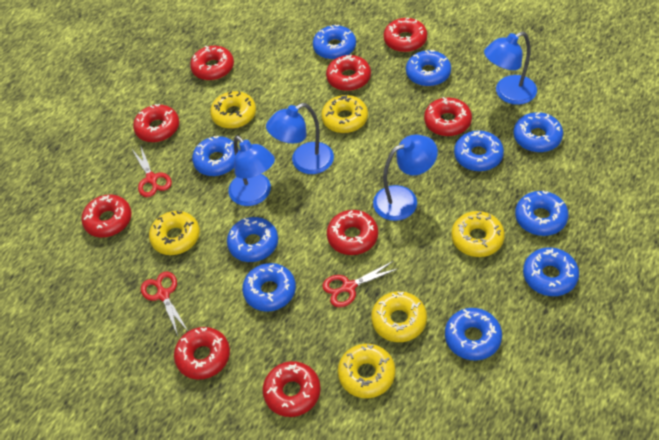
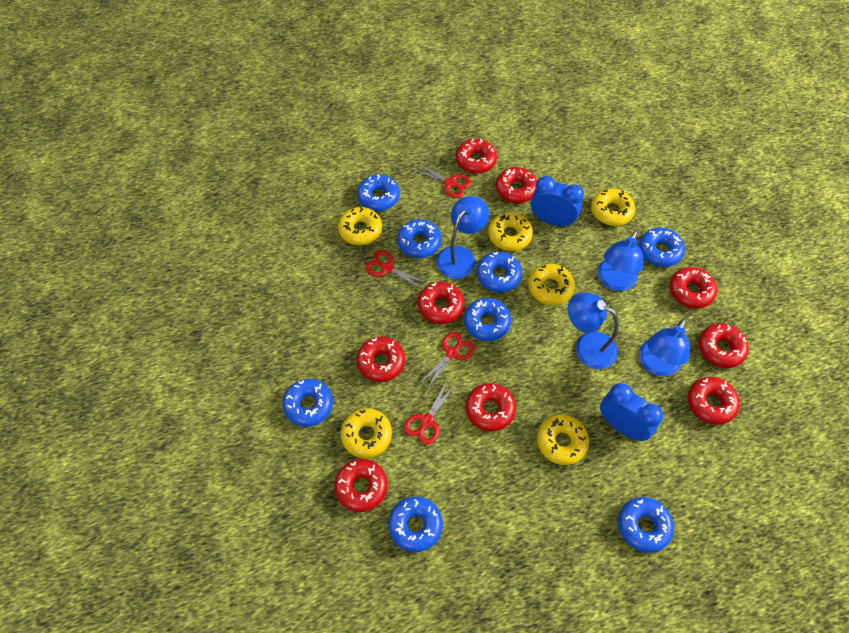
blue clock: none = 0 -> [530,176,584,227] [600,383,663,441] = 2
blue donut: [192,136,239,176] [227,217,278,262] [242,263,296,312] [313,24,356,60] [406,49,451,86] [445,308,502,361] [454,130,504,171] [513,112,563,152] [515,191,569,236] [523,247,579,296] = 10 -> [282,379,333,427] [357,174,400,211] [388,496,443,552] [397,219,442,258] [464,298,511,341] [476,252,522,292] [618,497,674,553] [639,228,685,267] = 8
red scissors: [133,147,172,197] [141,272,188,336] [322,261,399,307] = 3 -> [365,250,429,290] [404,379,456,445] [412,163,471,198] [419,332,475,389] = 4

